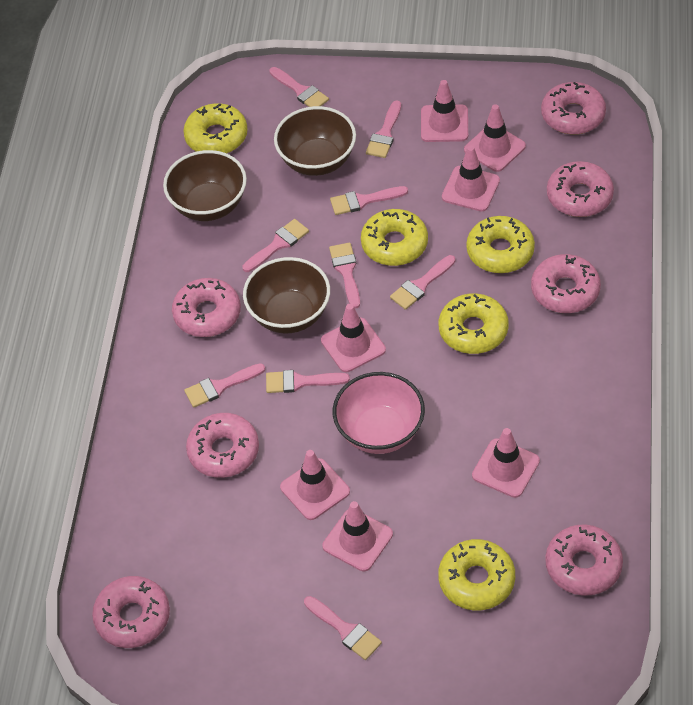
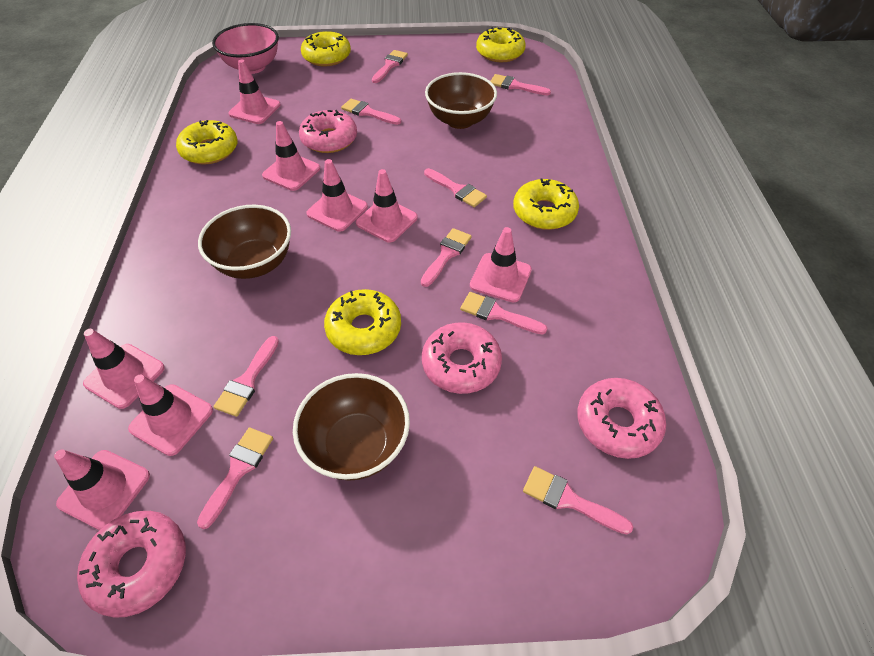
pink donut: [92,576,170,648] [172,278,241,337] [186,413,259,478] [531,254,601,313] [541,82,606,135] [545,524,623,596] [547,161,614,217] = 7 -> [77,511,186,618] [299,110,357,153] [422,322,502,394] [577,378,666,459] = 4
pink traffic cone: [280,450,350,520] [321,304,386,372] [323,501,393,571] [421,80,468,142] [442,145,500,211] [464,104,526,172] [472,428,540,498] = 7 -> [54,449,150,530] [83,329,165,409] [128,375,213,456] [228,59,281,124] [262,121,320,191] [306,159,368,232] [356,169,417,243] [470,227,532,303] = 8

